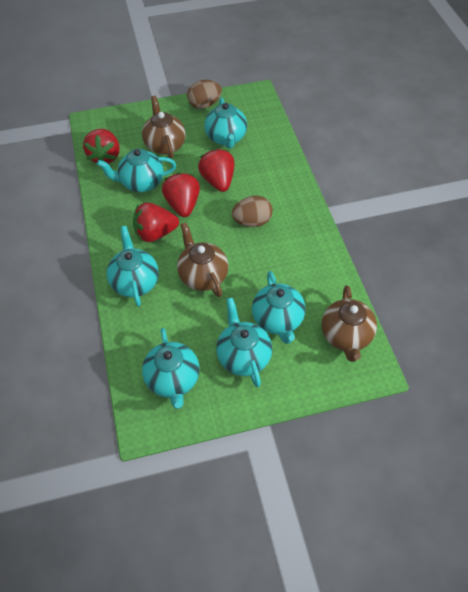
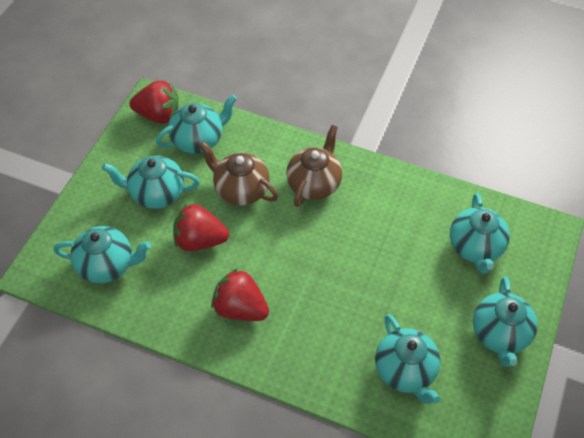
brown egg: [187,80,222,109] [232,195,273,227] = 2 -> none = 0
brown teapot: [142,96,186,159] [177,222,228,297] [321,285,377,362] = 3 -> [199,141,278,205] [286,125,342,207] = 2
red strawberry: [83,129,120,164] [133,203,179,242] [162,172,200,217] [198,148,235,192] = 4 -> [129,81,179,124] [173,204,229,251] [211,268,269,321] = 3

